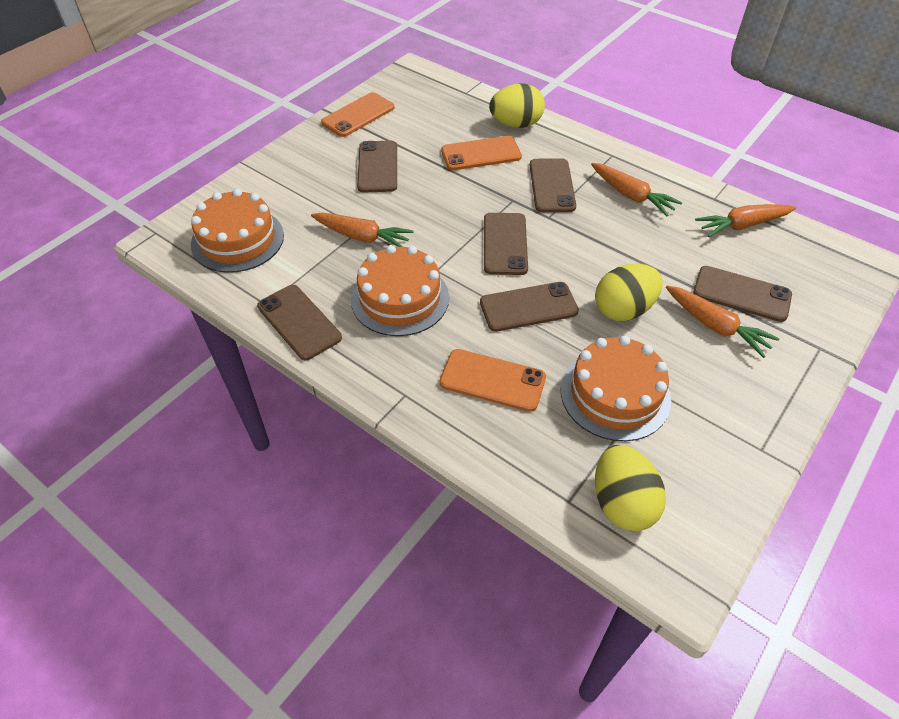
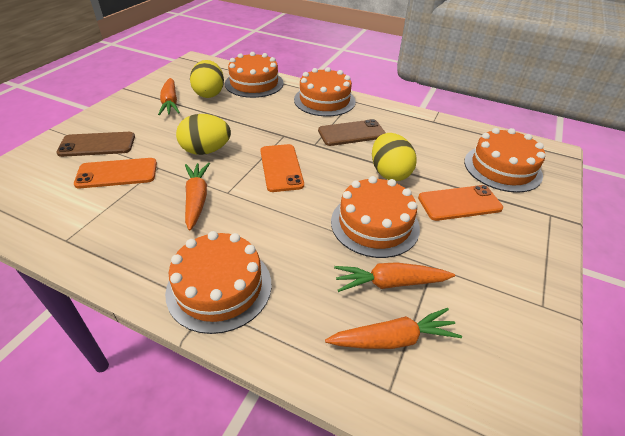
brown phone: [257,285,342,360] [357,141,397,192] [480,282,579,332] [484,213,528,275] [530,158,576,212] [693,266,792,322] = 6 -> [56,132,135,157] [318,119,386,146] = 2
orange cake: [191,189,284,273] [351,245,449,336] [561,336,671,441] = 3 -> [165,231,272,334] [225,52,284,98] [294,67,355,117] [331,176,420,258] [464,128,545,193] = 5

